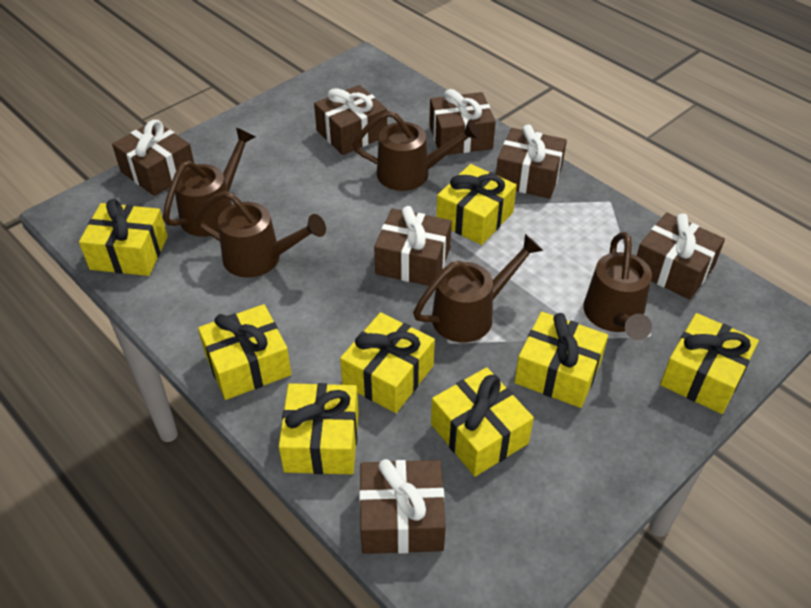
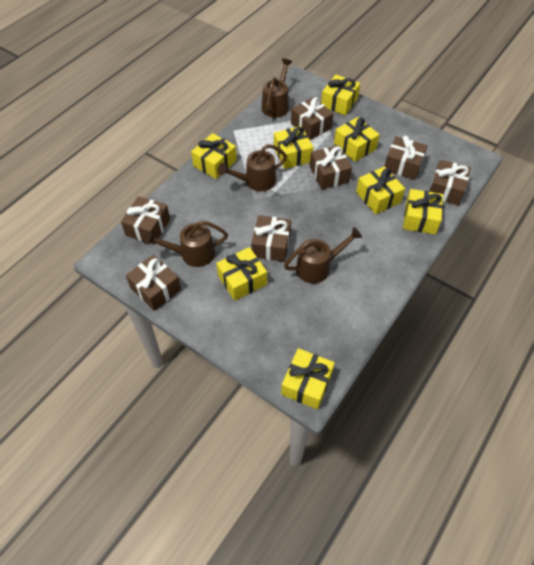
brown watering can: [163,128,255,237] [195,191,326,278] [353,111,481,191] [413,234,543,343] [583,232,652,340] = 5 -> [144,221,228,267] [218,144,287,191] [262,58,292,118] [284,227,362,283] = 4

